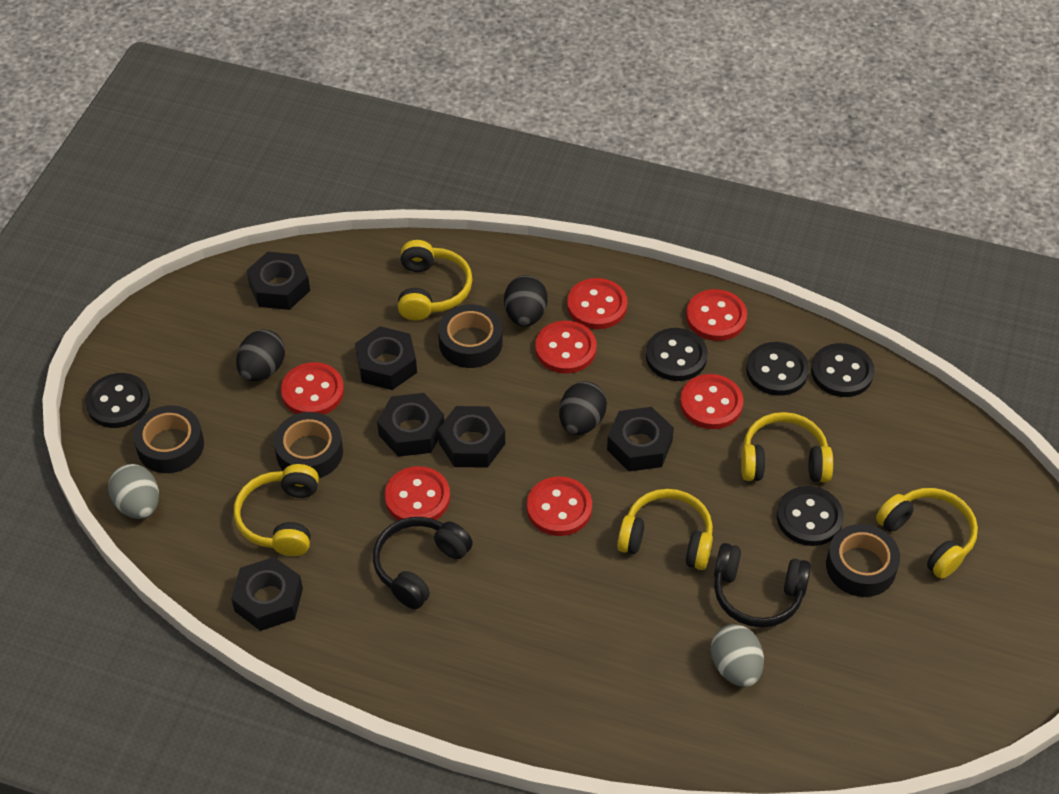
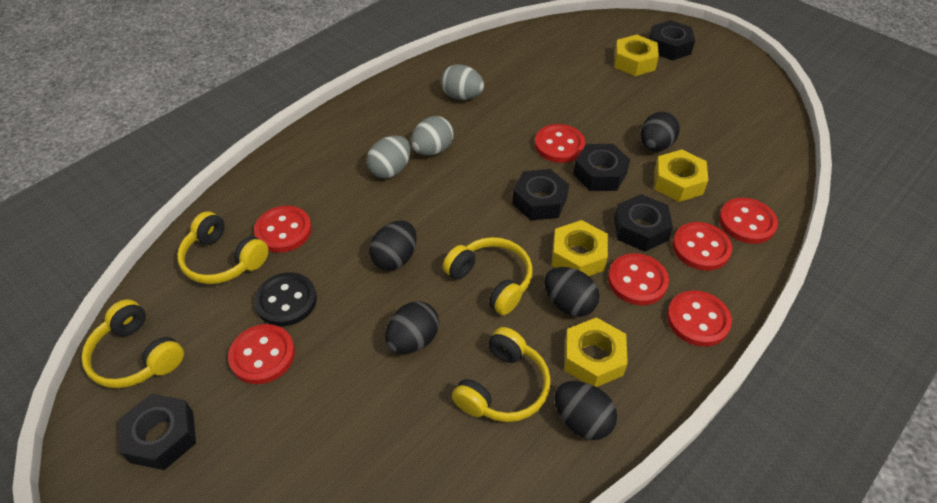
black button: [85,373,150,428] [646,328,708,381] [746,342,809,396] [777,486,844,546] [811,343,874,397] = 5 -> [254,272,317,326] = 1
black egg: [236,330,285,381] [504,275,548,327] [559,381,607,435] = 3 -> [369,221,417,270] [386,301,439,354] [544,267,600,317] [555,381,617,440] [641,112,680,151] = 5
black headphones: [373,517,473,609] [714,543,811,628] = 2 -> none = 0
black nut: [231,557,303,631] [246,252,310,310] [355,326,417,390] [377,393,444,457] [438,406,505,468] [607,407,674,472] = 6 -> [119,394,196,470] [512,169,569,221] [573,144,630,191] [614,194,673,252] [649,20,695,61] = 5
black tape: [133,405,204,473] [274,412,343,478] [438,304,502,368] [826,524,900,597] = 4 -> none = 0
grey egg: [108,464,159,519] [711,624,764,687] = 2 -> [367,135,411,179] [411,116,454,156] [441,64,484,100] = 3
yellow headphones: [234,464,319,556] [398,240,473,320] [617,489,713,570] [741,412,833,483] [876,488,978,579] = 5 -> [81,299,184,388] [177,211,269,284] [443,237,533,315] [452,327,551,422] = 4
yellow nut: none = 0 -> [552,220,608,276] [564,317,628,387] [614,35,659,76] [654,150,708,202] = 4

